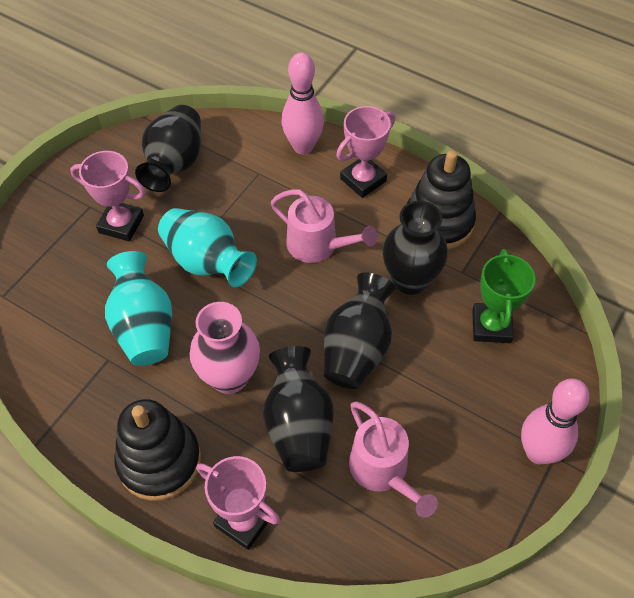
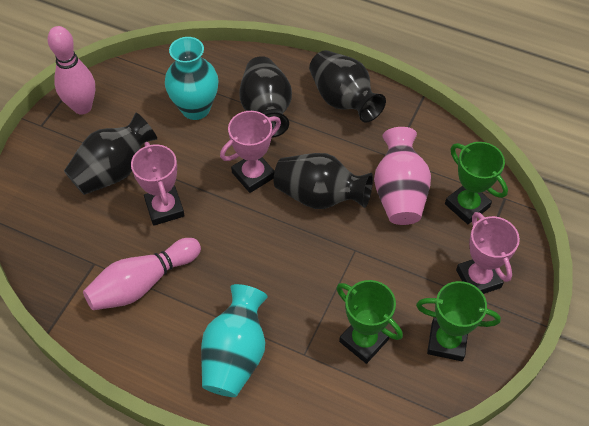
black stacking toy: [114,399,201,501] [407,150,476,250] = 2 -> none = 0
green trophy: [472,249,536,343] = 1 -> [336,280,403,364] [416,281,501,361] [445,142,508,224] = 3
pink watering can: [271,189,378,263] [349,401,438,518] = 2 -> none = 0

